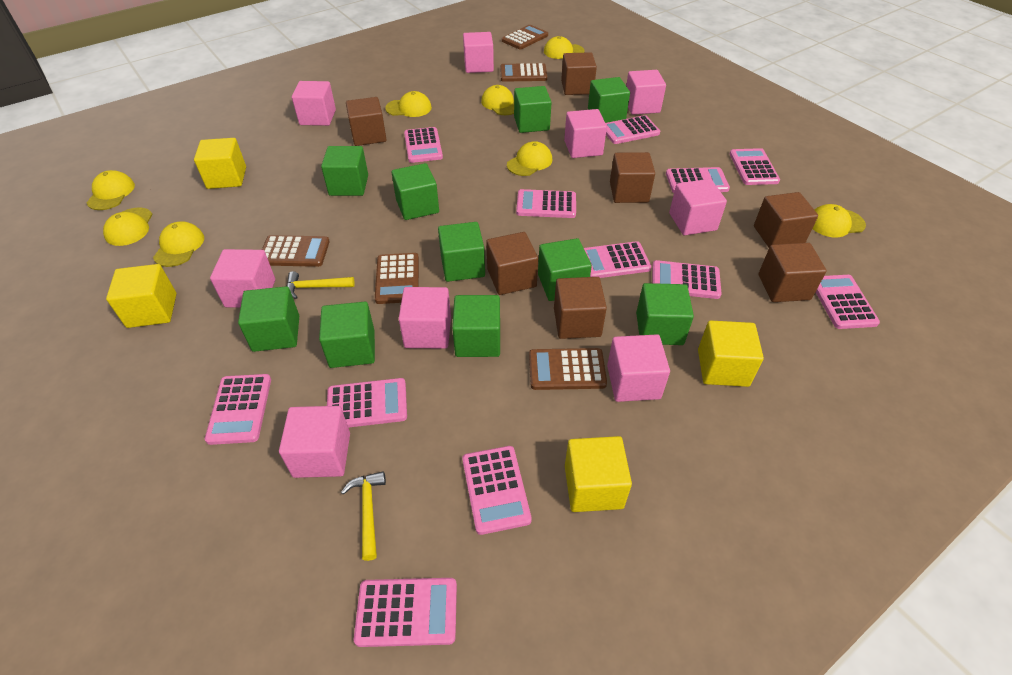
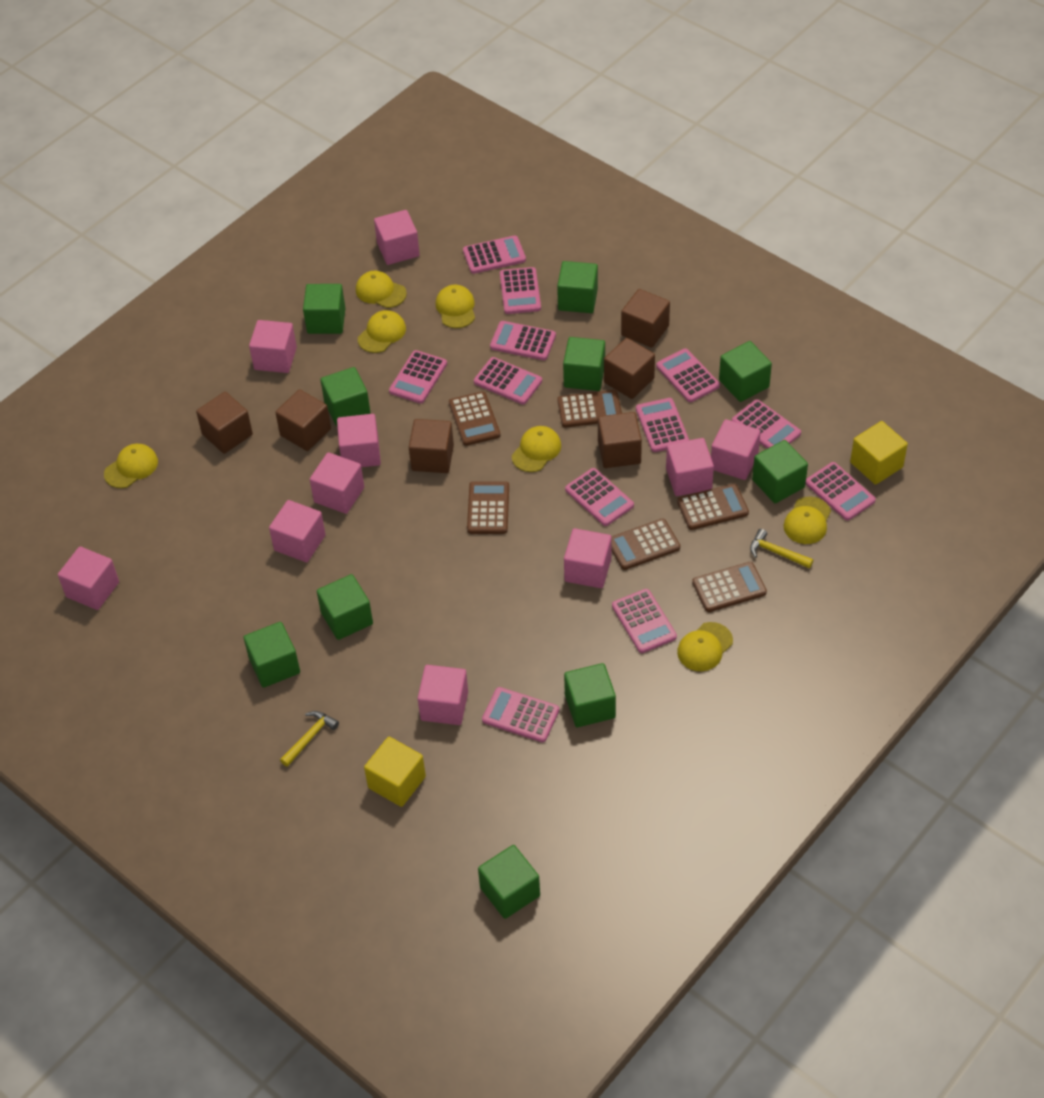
brown calculator: [262,235,330,267] [375,253,419,304] [500,63,547,82] [502,25,548,49] [529,348,607,390] = 5 -> [449,391,501,446] [467,481,509,534] [557,390,622,428] [611,519,680,570] [677,484,749,530] [692,562,767,612] = 6
brown cube: [346,97,387,146] [486,232,538,295] [554,277,607,339] [561,52,597,95] [610,152,655,203] [754,192,818,247] [758,243,827,302] = 7 -> [196,392,253,454] [275,389,331,451] [409,419,454,473] [598,412,642,468] [604,338,655,399] [621,289,670,348] = 6
pink cube: [210,249,275,308] [279,406,350,478] [292,81,336,126] [399,287,451,349] [463,32,494,73] [564,109,607,158] [607,334,670,402] [626,70,666,115] [669,179,727,235] = 9 -> [58,547,119,610] [249,320,297,373] [269,500,326,562] [310,452,364,514] [337,414,381,467] [374,210,420,265] [418,665,468,725] [564,528,612,588] [666,438,714,496] [711,419,761,480] = 10
yellow cap: [87,170,135,210] [103,207,153,246] [153,221,204,267] [385,91,432,117] [481,85,514,115] [507,141,552,176] [544,36,585,59] [812,204,866,237] = 8 -> [104,444,158,488] [356,271,407,308] [358,310,406,353] [436,285,475,328] [512,426,561,472] [677,622,733,671] [784,497,831,544] = 7
yellow cube: [106,264,177,328] [194,138,246,189] [565,436,632,512] [698,321,764,387] = 4 -> [364,737,426,807] [850,421,908,485] = 2

